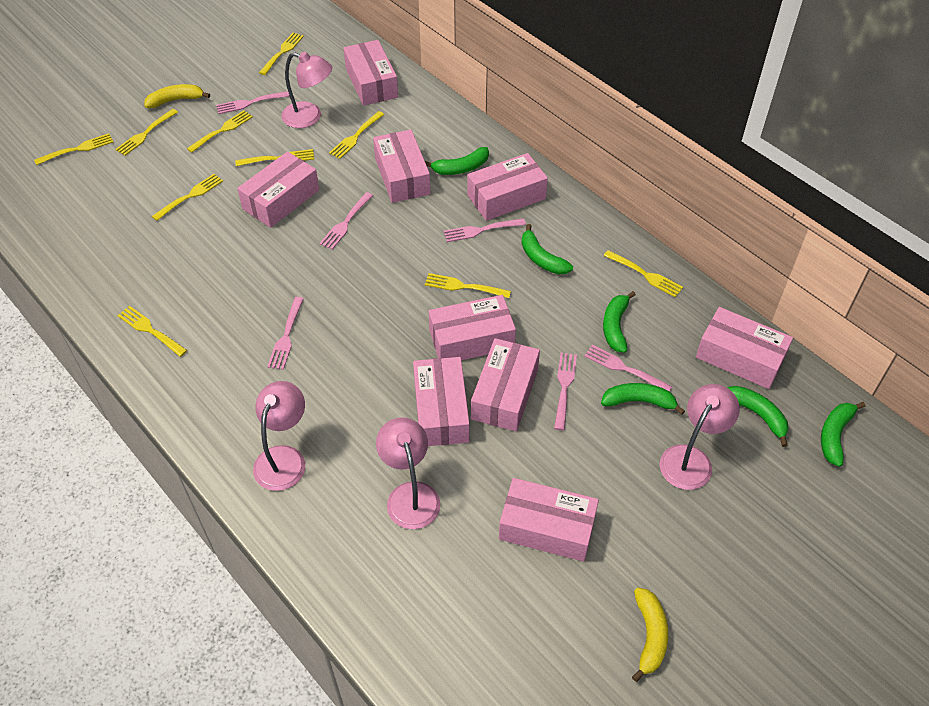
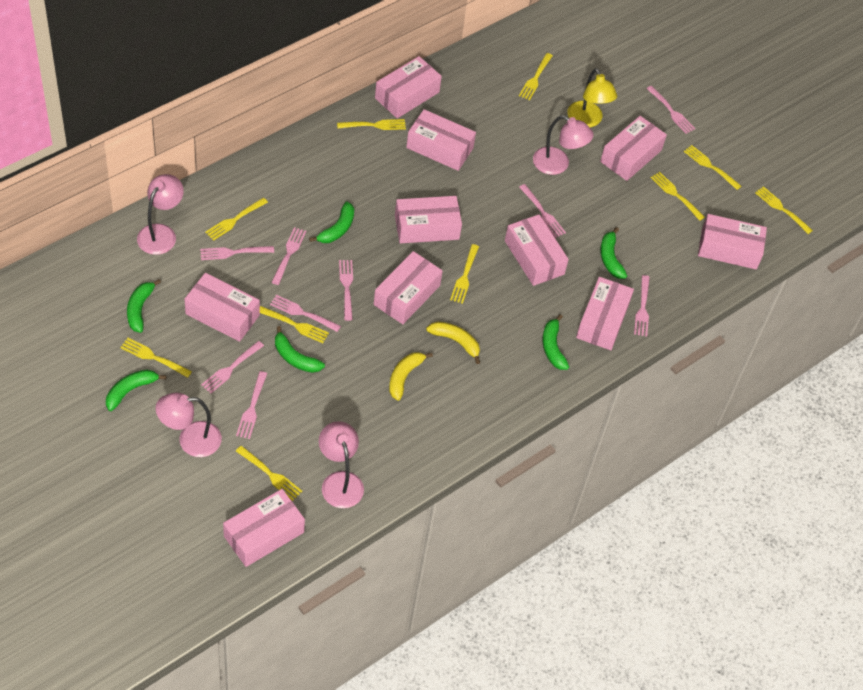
pink box: [237,152,319,228] [343,40,398,106] [373,130,431,203] [413,357,469,446] [429,295,516,360] [467,153,548,221] [471,338,540,432] [499,478,599,562] [696,307,793,389] = 9 -> [184,273,260,342] [223,489,305,567] [374,251,443,324] [375,56,442,118] [395,196,462,243] [406,109,476,171] [505,214,569,286] [576,277,634,350] [600,116,667,181] [698,214,767,270] = 10
pink fork: [216,91,290,114] [267,297,304,370] [319,192,373,249] [443,218,526,242] [554,353,577,430] [584,345,672,391] = 6 -> [200,246,274,260] [201,341,264,394] [236,371,267,439] [270,295,341,332] [271,227,306,285] [339,260,353,321] [519,184,566,238] [634,275,650,337] [646,86,695,134] = 9
yellow lamp: none = 0 -> [567,68,617,127] = 1

